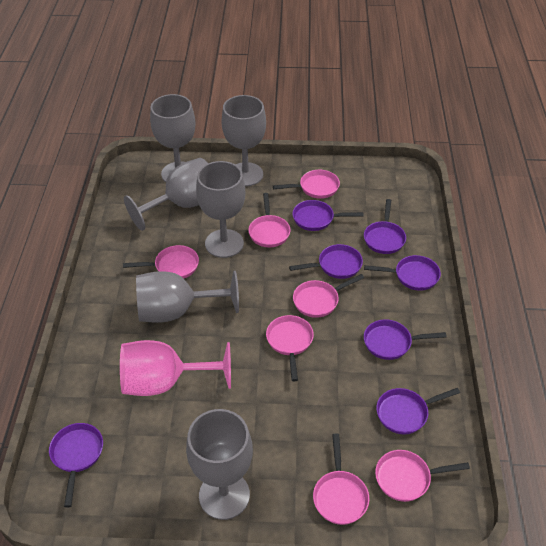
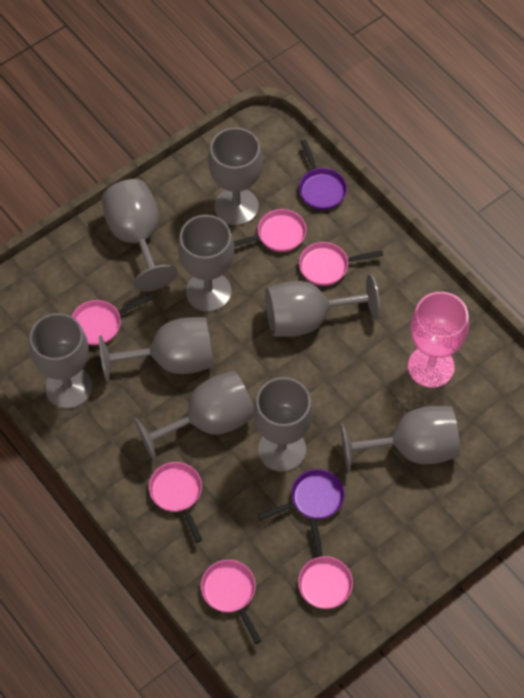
grey goblet: [124,158,208,231] [136,271,239,323] [150,94,195,182] [186,409,253,520] [196,161,246,258] [222,95,266,186] = 6 -> [29,313,92,409] [99,317,214,382] [101,179,178,292] [134,371,254,462] [178,215,234,312] [208,127,263,225] [253,377,313,472] [265,274,380,337] [341,406,460,472] = 9
pink pan: [123,245,199,278] [248,193,290,247] [266,315,314,381] [273,170,340,199] [293,274,364,318] [313,434,369,525] [375,450,470,502] = 7 -> [72,294,152,346] [149,462,202,543] [201,560,261,644] [233,209,306,252] [298,519,353,609] [299,242,383,286] = 6
purple pan: [49,423,103,507] [289,244,363,279] [292,200,364,231] [364,199,406,254] [364,255,441,291] [364,319,447,360] [376,388,460,434] = 7 -> [258,469,345,521] [299,140,347,210] = 2

